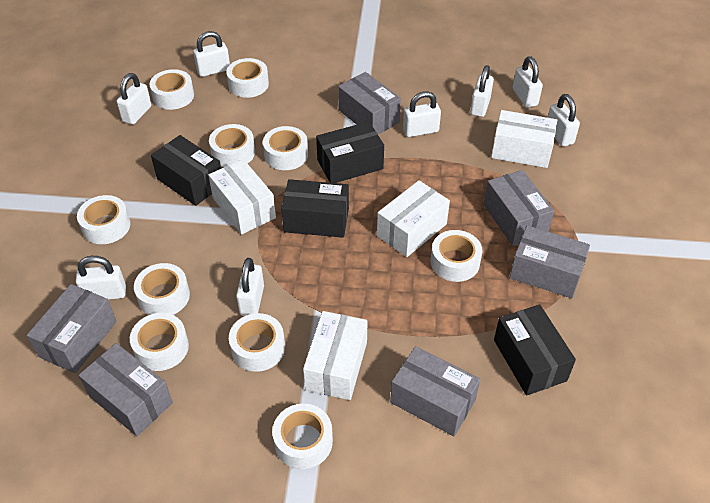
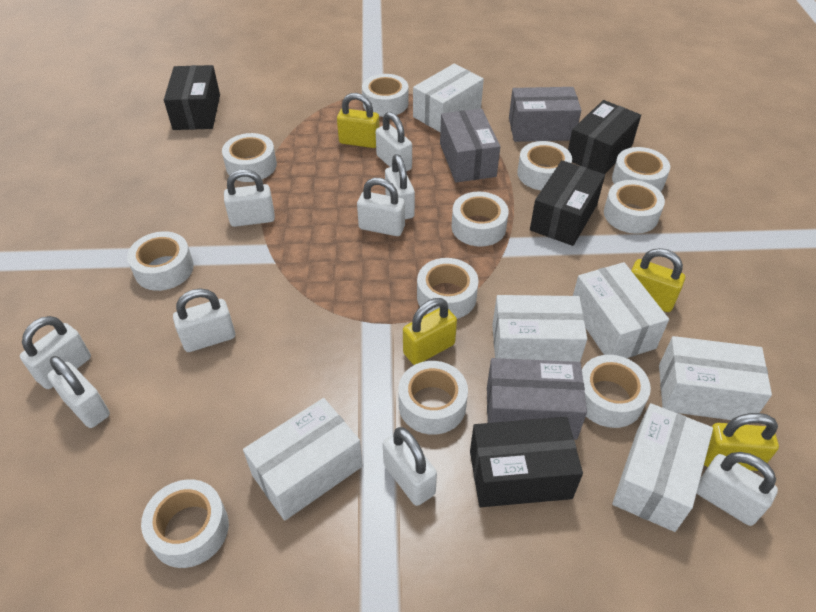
grey box: [27,284,117,373] [78,343,173,436] [338,72,401,134] [390,346,480,436] [483,170,554,246] [510,225,590,298] = 6 -> [440,108,500,182] [487,358,587,440] [509,87,581,142] = 3
white box: [208,159,276,235] [303,311,368,400] [377,180,450,257] [491,110,557,168] = 4 -> [243,398,363,521] [413,64,484,132] [492,295,587,362] [573,262,669,358] [612,403,713,532] [659,336,772,420] = 6
white padlock: [76,256,126,300] [117,73,152,125] [193,31,230,77] [236,258,264,316] [403,92,441,137] [470,65,494,117] [513,56,543,108] [548,94,580,147] = 8 -> [20,316,91,389] [47,356,110,428] [173,289,235,352] [224,169,275,227] [357,178,405,236] [376,112,412,171] [383,427,437,506] [385,154,415,219] [697,452,778,526] = 9
white tape: [77,195,131,244] [130,313,189,371] [134,263,190,315] [149,69,194,110] [209,124,255,167] [226,58,269,98] [229,313,285,372] [263,126,308,170] [272,404,333,469] [431,230,482,282] = 10 -> [127,231,194,291] [141,479,229,568] [222,133,277,182] [362,74,408,117] [398,361,468,435] [417,258,479,319] [452,192,509,247] [517,141,572,190] [582,355,651,428] [604,180,665,234] [612,147,670,192] = 11
yellow padlock: none = 0 -> [337,93,379,148] [403,298,457,365] [631,248,685,312] [704,413,779,471] = 4

